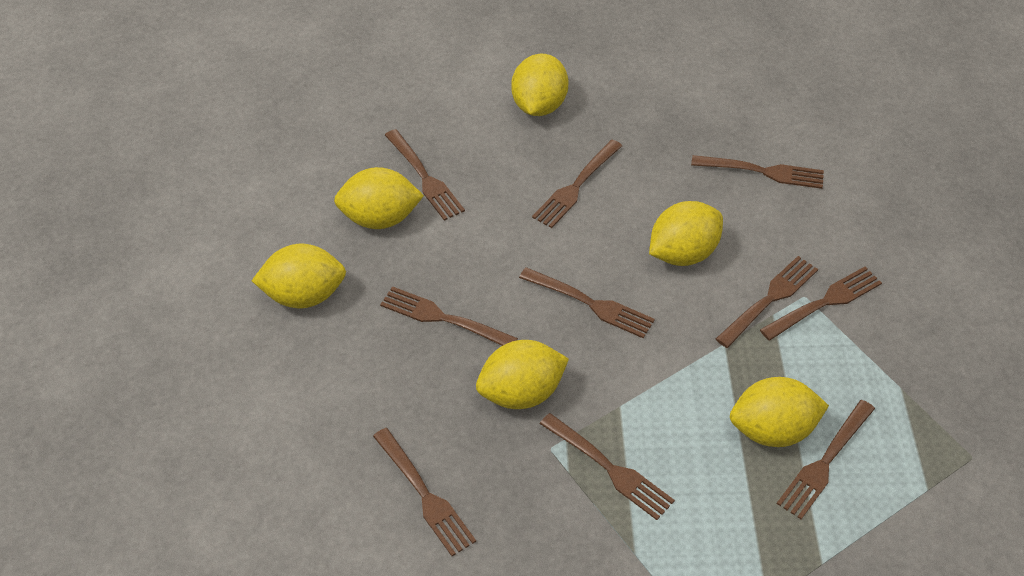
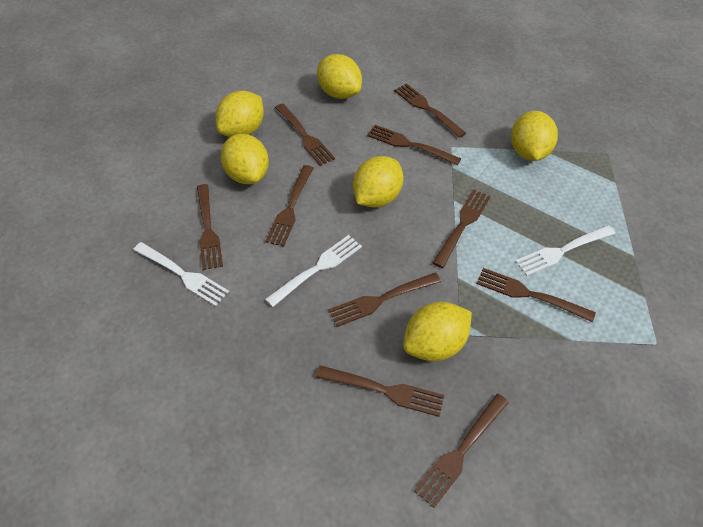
white fork: none = 0 -> [133,242,229,306] [265,235,362,307] [515,225,615,276] = 3

